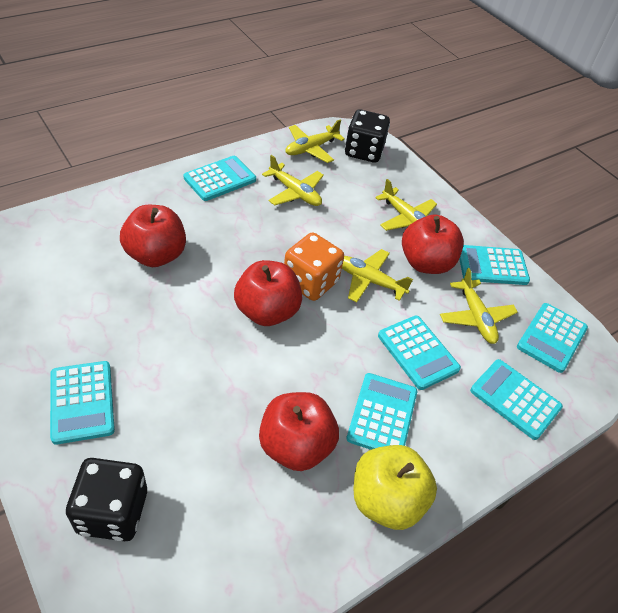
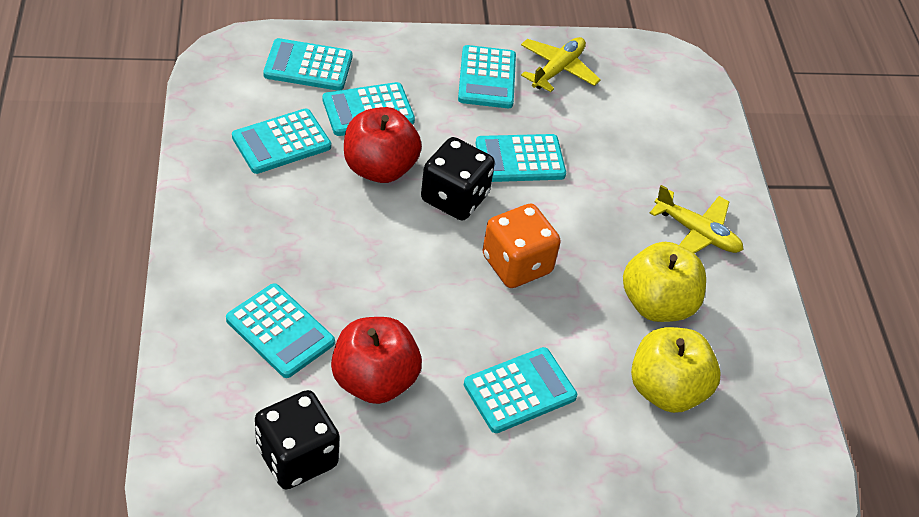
red apple: [120,205,186,267] [234,260,302,326] [259,392,339,471] [402,215,464,274] = 4 -> [331,317,422,404] [344,107,422,183] = 2
yellow apple: [353,445,437,530] = 1 -> [623,242,706,322] [631,327,721,413] = 2
yellow plane: [262,155,324,206] [285,120,345,163] [342,249,413,302] [375,179,437,231] [440,268,518,344] = 5 -> [521,37,601,92] [650,185,743,254] = 2

